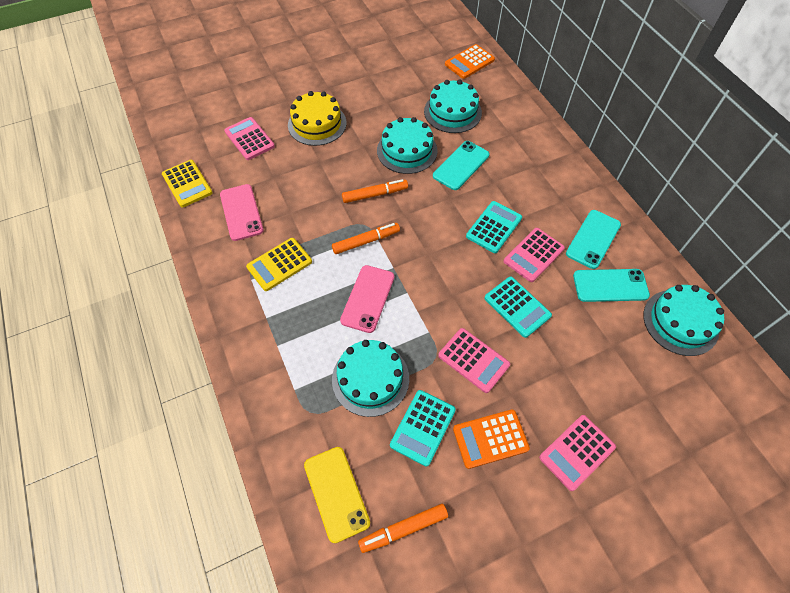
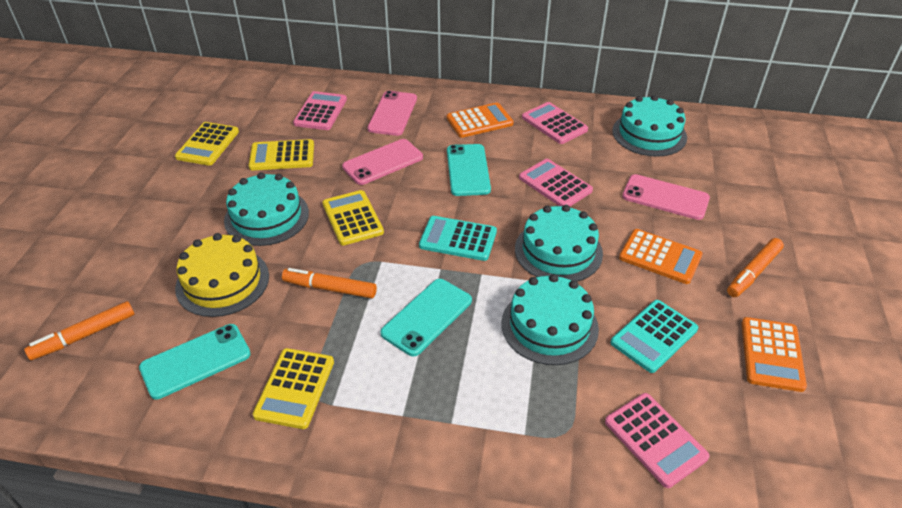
orange calculator: [445,44,495,79] [453,409,530,469] = 2 -> [447,103,514,138] [619,229,703,284] [741,317,807,392] = 3
pink phone: [220,184,264,241] [340,265,394,333] = 2 -> [342,139,423,185] [367,91,417,136] [622,174,710,220] = 3
turquoise calculator: [390,390,456,467] [466,201,522,253] [485,277,552,338] = 3 -> [419,216,497,261] [610,300,698,373] = 2
yellow calculator: [162,160,213,207] [246,238,312,291] = 2 -> [175,122,239,166] [249,139,314,170] [253,348,334,429] [322,190,384,246] = 4
yellow phone: [304,447,370,543] = 1 -> none = 0

